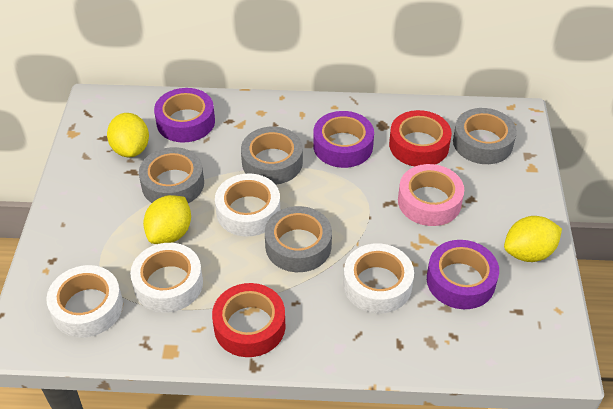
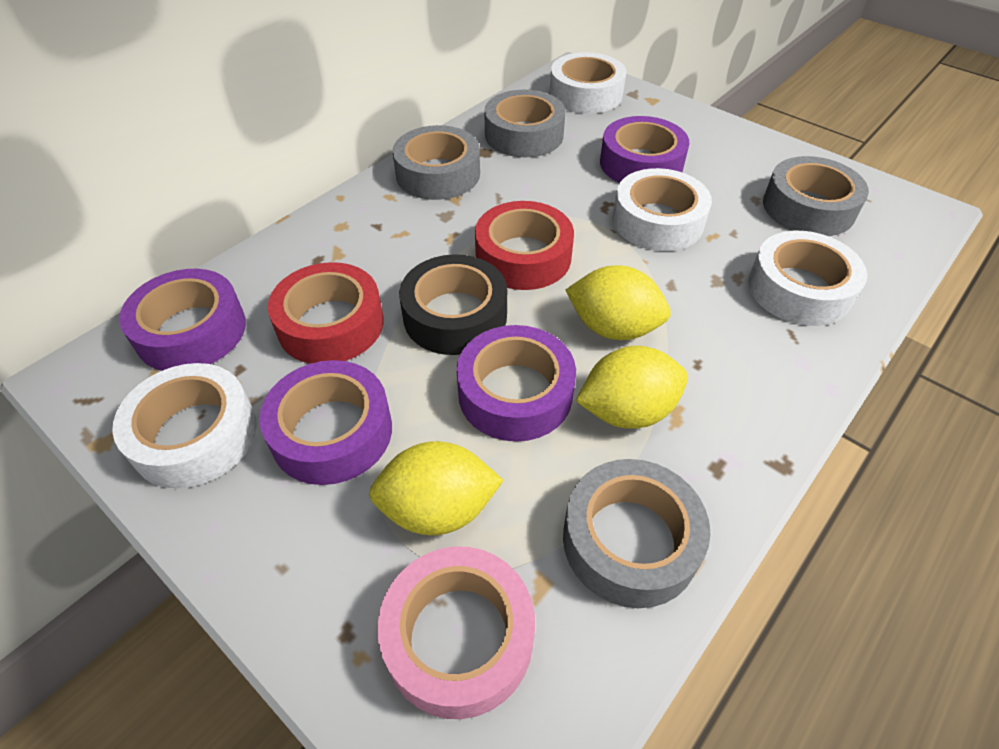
black tape: none = 0 -> [399,254,507,355] = 1
purple tape: [154,88,215,143] [313,111,374,168] [427,240,499,309] = 3 -> [119,269,246,371] [259,360,392,485] [456,325,576,442] [600,116,690,183] = 4

